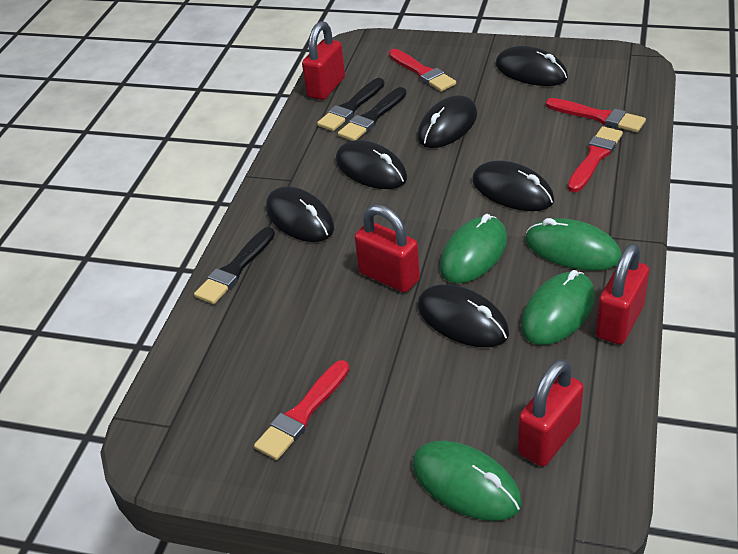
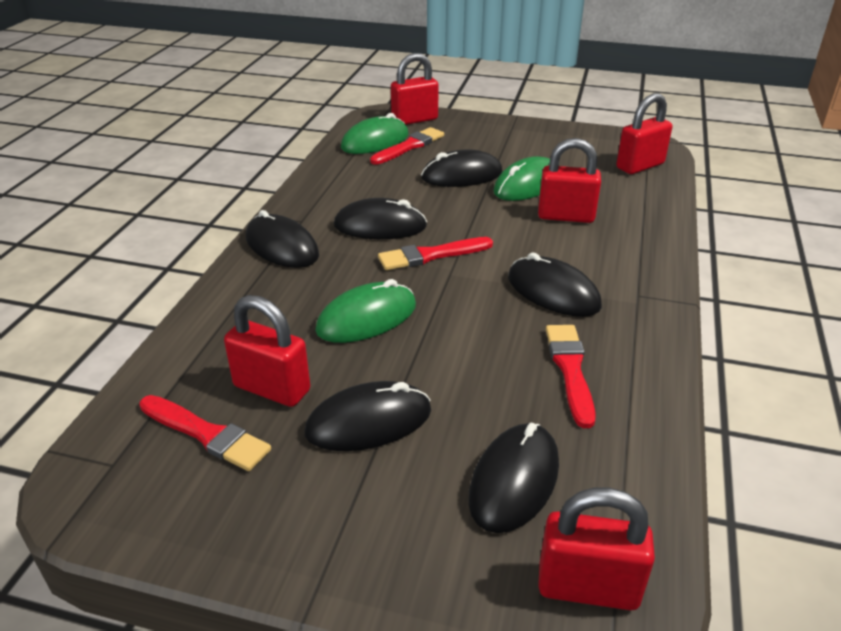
black brush: [194,227,275,304] [317,78,385,131] [338,87,407,141] = 3 -> none = 0
green mouse: [412,441,522,521] [440,214,507,283] [521,270,595,345] [525,218,621,270] = 4 -> [315,279,416,343] [341,113,408,154] [493,156,550,201] = 3
red padlock: [302,21,345,100] [355,204,420,293] [518,359,584,467] [596,243,649,345] = 4 -> [224,295,310,407] [391,53,439,125] [538,138,601,223] [538,488,655,611] [616,93,673,174] = 5

